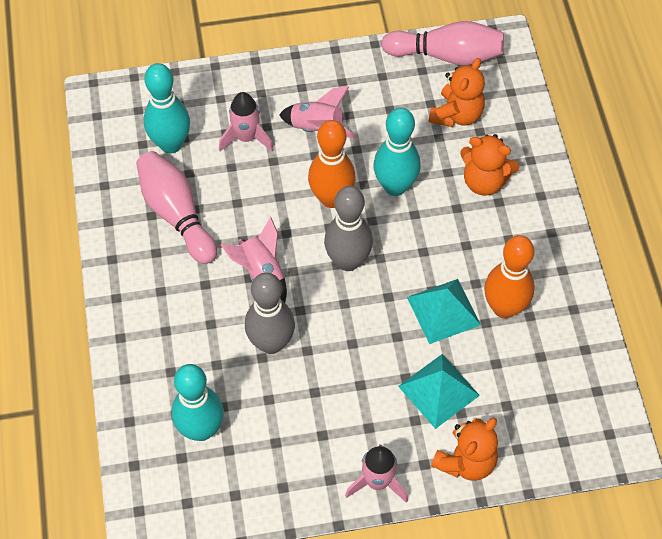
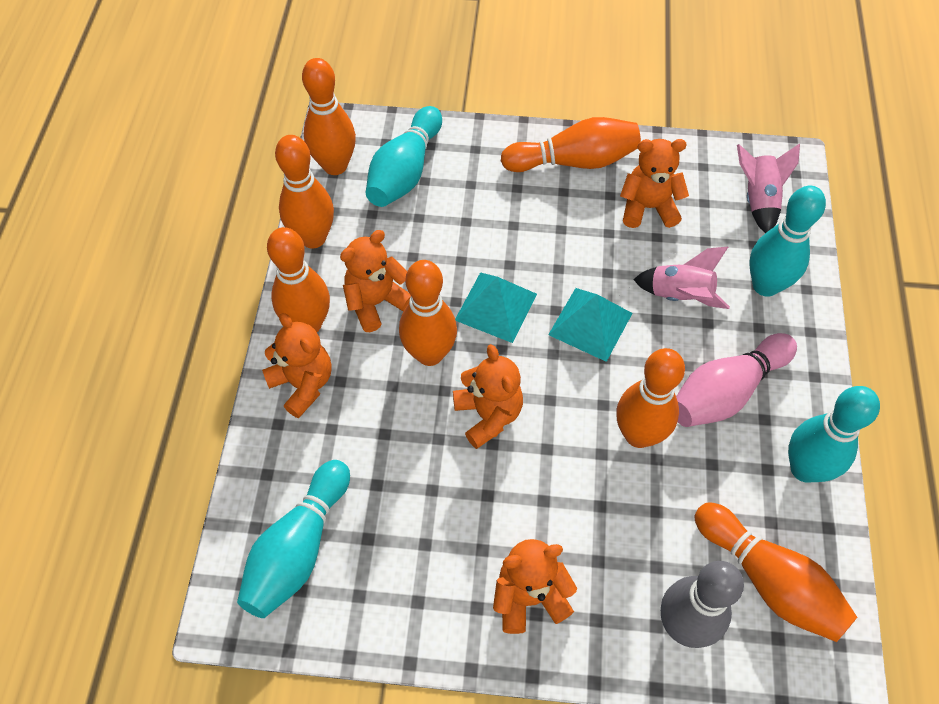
grey bowling pin: [245,273,295,354] [324,186,373,271] = 2 -> [661,561,744,648] = 1
orange bowling pin: [308,120,355,208] [484,235,535,318] = 2 -> [267,227,330,332] [275,135,334,249] [302,58,356,175] [399,260,457,366] [501,117,641,172] [616,348,685,448] [695,502,857,642] = 7
orange teddy bear: [429,58,485,127] [431,418,498,481] [460,134,519,196] = 3 -> [262,313,332,418] [340,230,411,332] [453,344,523,449] [493,539,577,634] [620,139,689,228] = 5
pink bowling pin: [136,151,217,264] [381,21,504,65] = 2 -> [676,333,797,427] = 1
pink rocket: [219,92,274,152] [221,217,287,302] [279,86,357,139] [345,445,408,503] = 4 -> [633,247,730,309] [737,143,800,233] = 2
turquoise bowling pin: [144,63,190,153] [171,364,224,441] [373,108,421,196] = 3 -> [237,460,350,618] [366,106,442,207] [750,185,826,297] [788,386,880,483] = 4

